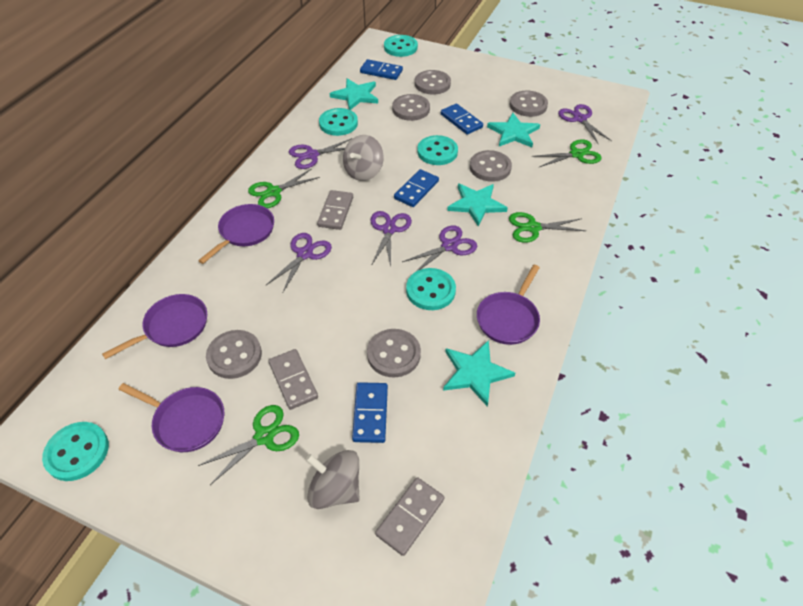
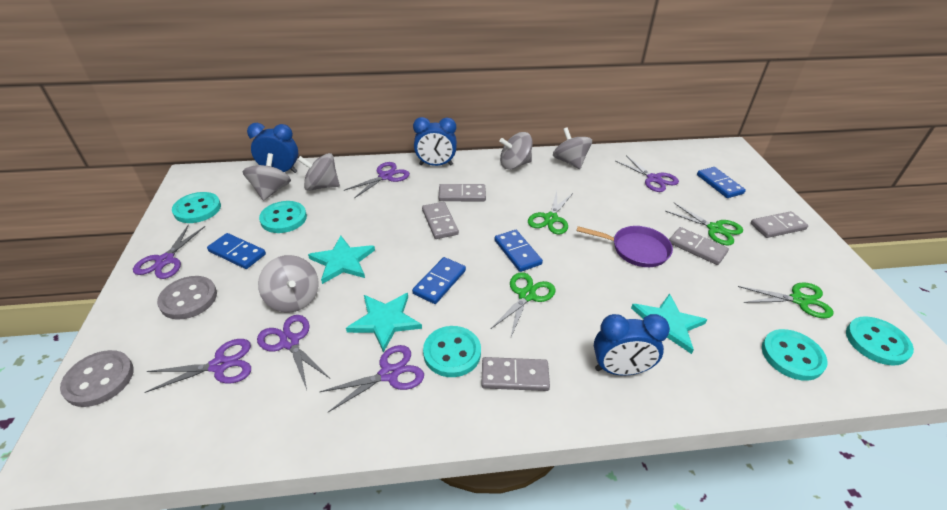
blue clock: none = 0 -> [247,123,298,173] [413,117,457,166] [594,314,670,376] = 3
grey button: [206,330,262,379] [367,329,421,377] [392,94,430,121] [415,70,451,95] [470,150,512,182] [510,90,548,117] = 6 -> [60,350,134,407] [157,276,217,320] = 2
grey domino: [268,349,318,410] [317,190,353,230] [375,477,445,556] = 3 -> [422,202,459,239] [439,184,486,201] [481,357,550,391] [669,227,729,265] [751,211,808,238] = 5
grey spinning top: [306,450,360,509] [343,135,384,181] = 2 -> [243,153,291,201] [258,255,319,313] [298,153,340,191] [499,132,533,170] [553,127,592,169] = 5
purple pan: [102,294,207,359] [118,383,224,452] [198,204,274,264] [477,265,540,345] = 4 -> [577,226,673,267] = 1
purple scissors: [266,233,332,293] [289,138,352,169] [370,211,412,267] [402,225,477,271] [558,104,612,143] = 5 -> [133,224,205,279] [145,339,251,393] [257,315,330,390] [320,345,424,412] [344,162,410,198] [616,155,679,192] = 6
turquoise star: [330,78,378,110] [443,340,515,407] [447,184,508,226] [487,113,540,147] = 4 -> [308,236,375,284] [346,293,422,352] [631,293,707,354] = 3

